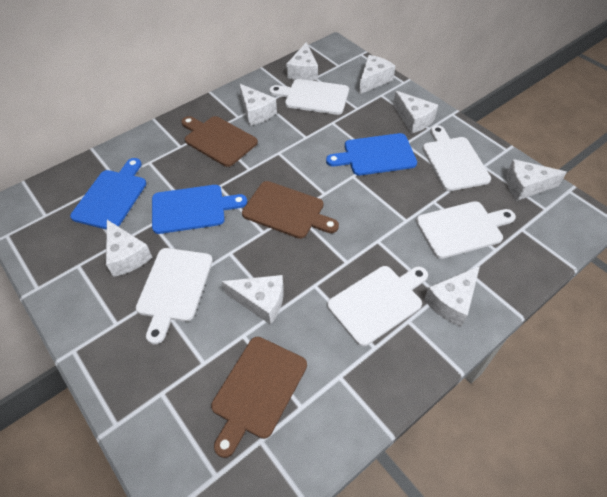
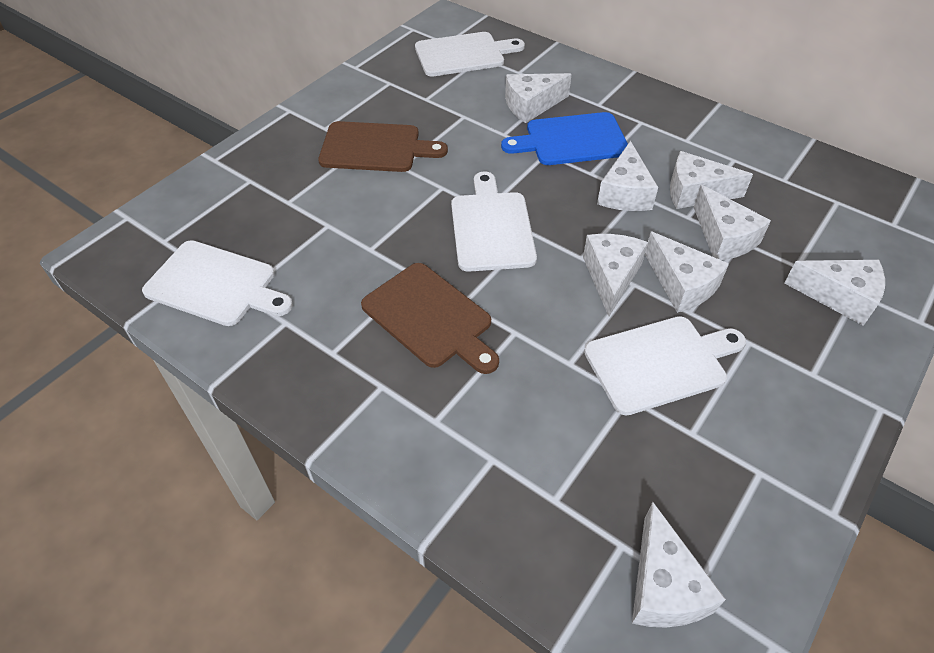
blue cutting board: [70,158,146,230] [152,185,247,234] [326,133,417,176] = 3 -> [501,112,628,165] = 1
brown cutting board: [181,116,258,167] [211,337,307,458] [242,181,339,239] = 3 -> [318,121,448,172] [361,263,499,374] = 2
white cutting board: [136,248,213,344] [269,79,349,115] [327,266,428,346] [416,201,516,259] [423,125,491,191] = 5 -> [142,240,293,326] [415,32,525,76] [451,171,537,272] [584,316,746,415] = 4

